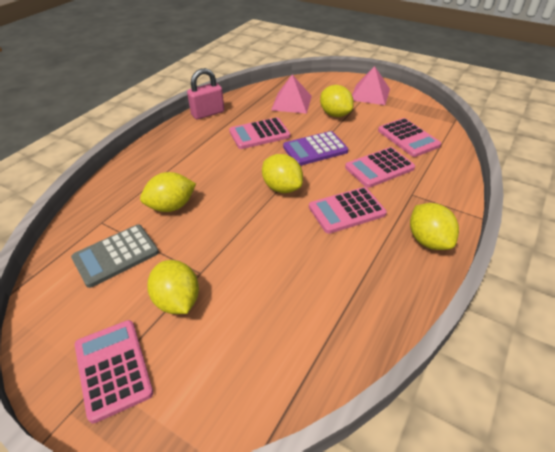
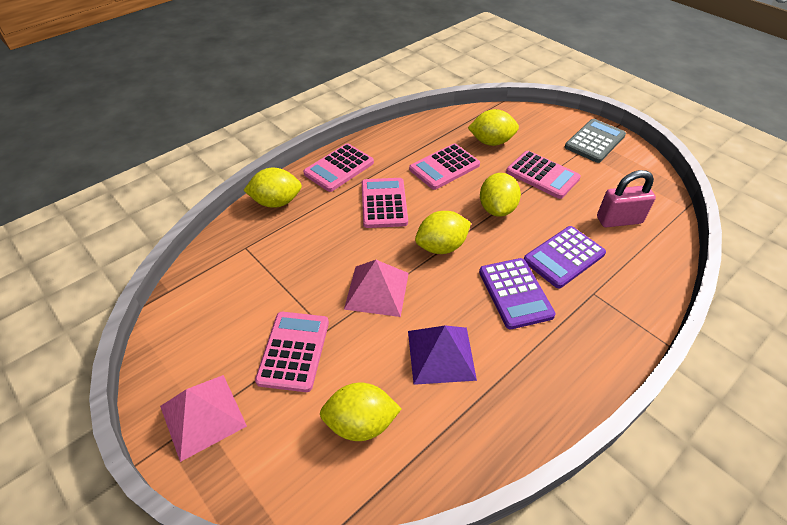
purple calculator: [283,131,348,166] = 1 -> [479,258,556,329] [524,226,606,288] = 2
purple pyramid: none = 0 -> [408,326,477,385] = 1

